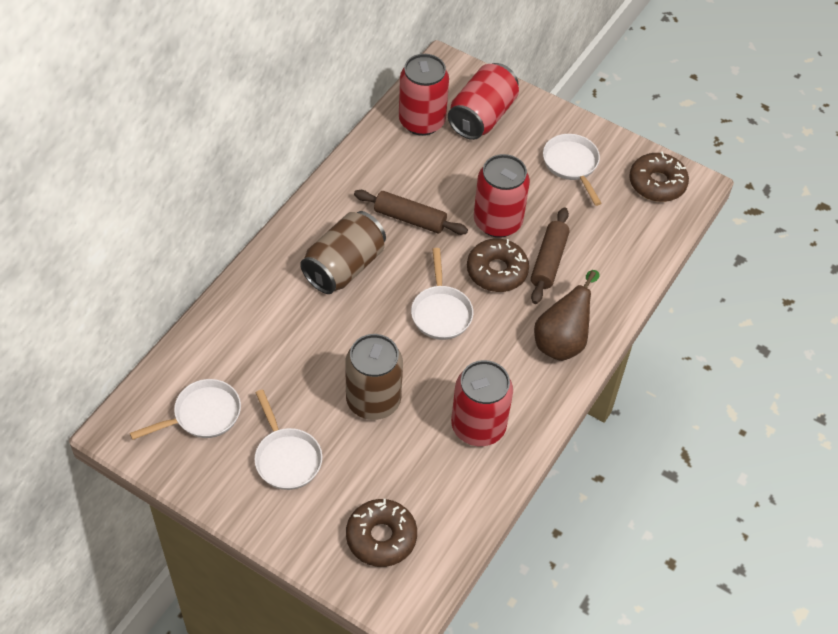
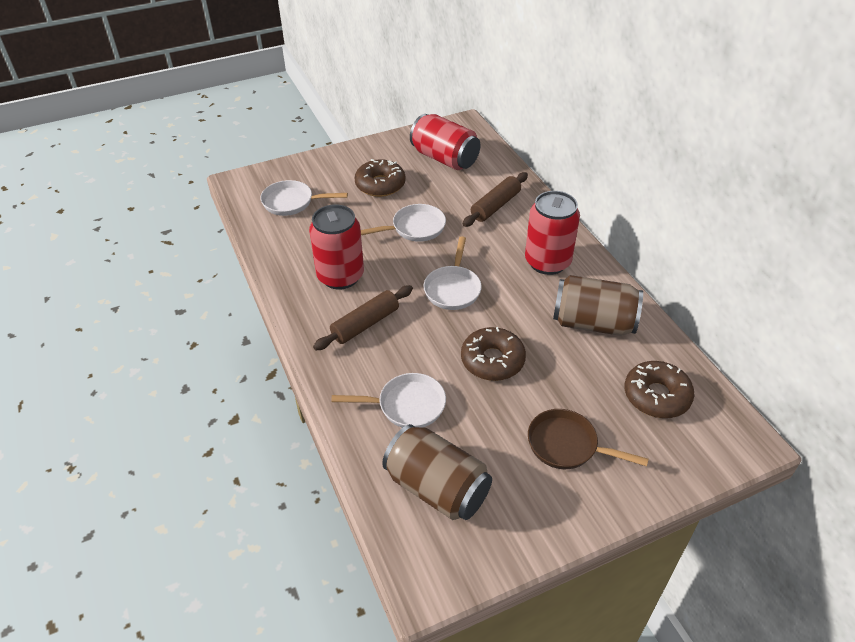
brown pan: none = 0 -> [528,409,649,469] = 1
brown pear: [534,270,599,361] = 1 -> none = 0
red can: [399,54,449,136] [448,63,519,140] [451,360,513,446] [474,154,530,238] = 4 -> [309,204,364,289] [410,114,481,170] [525,191,580,275] = 3

